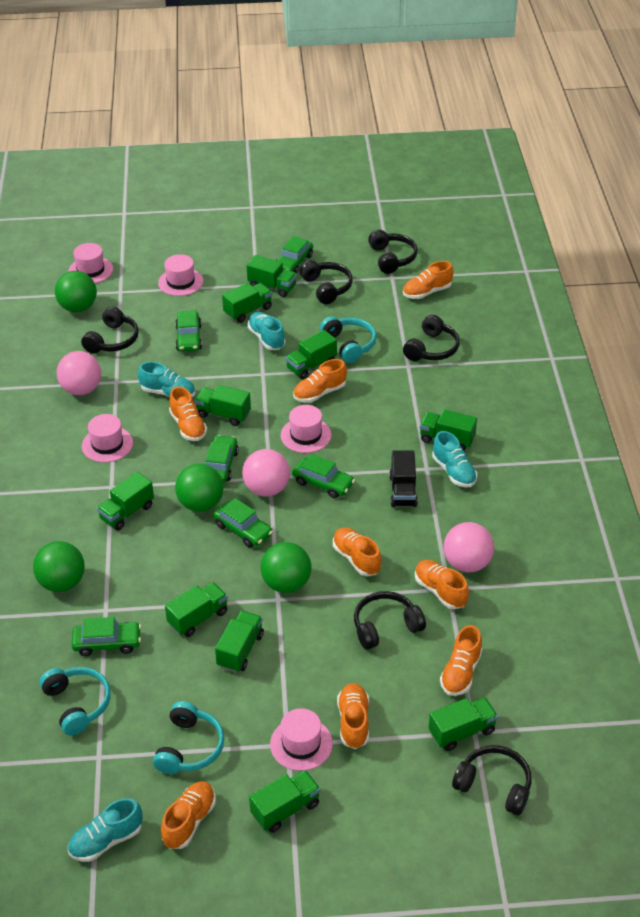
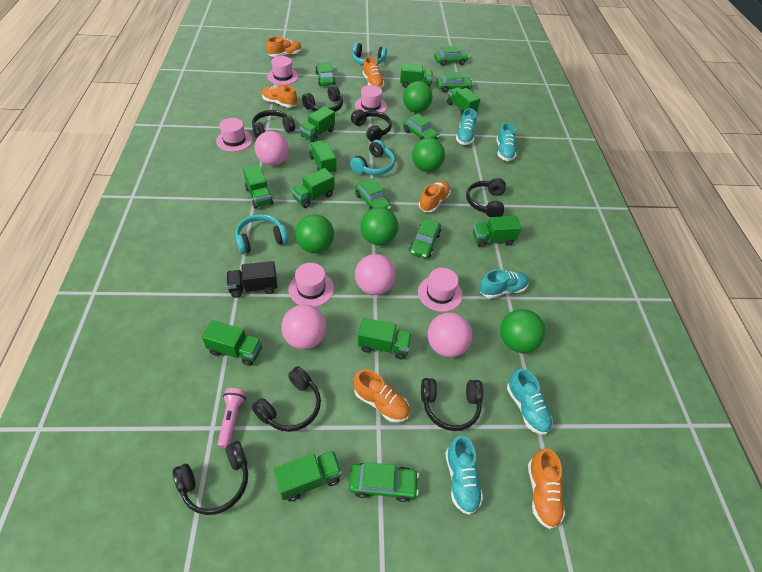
black headphones: [81,307,139,354] [299,260,353,304] [354,591,426,650] [368,230,418,274] [403,315,460,361] [452,745,532,816] = 6 -> [173,441,248,515] [252,110,295,138] [252,366,321,432] [302,85,343,112] [351,109,392,142] [421,378,483,431] [466,178,506,217] = 7
green ball: [33,541,85,592] [55,271,97,312] [175,464,223,512] [260,542,311,593] = 4 -> [295,214,334,253] [361,207,398,245] [403,81,432,112] [412,138,445,172] [500,309,546,353] = 5
green car: [72,617,141,656] [175,310,202,352] [205,435,239,483] [213,498,273,548] [276,236,313,273] [292,454,355,498] = 6 -> [315,62,336,86] [349,462,419,502] [355,178,391,210] [403,114,440,140] [409,218,441,259] [434,46,469,66] [436,72,473,93] = 7
orange shoe: [161,781,216,849] [169,386,207,441] [293,359,347,403] [333,527,381,576] [337,683,369,749] [403,261,453,299] [415,560,469,609] [440,625,482,696] = 8 -> [262,84,297,108] [266,36,302,57] [354,369,410,423] [362,57,385,88] [419,181,451,213] [528,448,565,529] = 6
pink ball: [57,351,101,395] [242,449,290,497] [444,522,494,572] = 3 -> [255,131,289,166] [281,304,327,349] [355,254,396,295] [428,313,472,357] = 4
pink flashlight: none = 0 -> [217,388,246,448] = 1
turquoise shoe: [68,798,143,862] [138,362,195,397] [247,312,286,350] [432,431,477,488] = 4 -> [445,435,483,515] [456,108,477,145] [479,269,529,299] [496,122,517,161] [507,368,553,435] = 5

